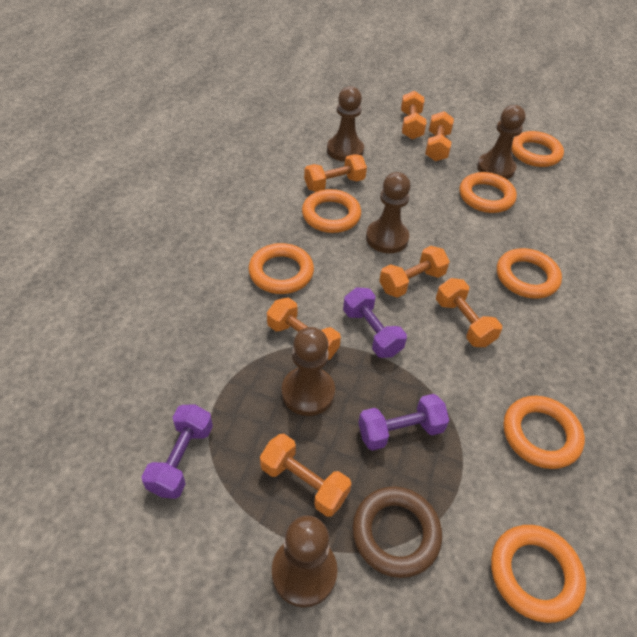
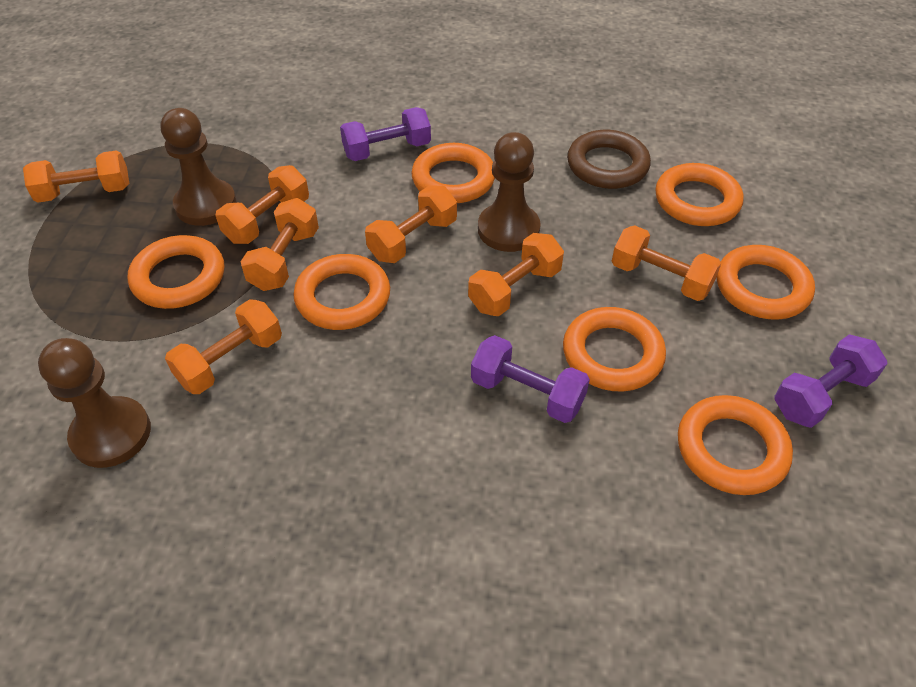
brown pawn: [272,515,338,607] [282,327,335,416] [327,86,364,162] [366,172,411,253] [477,105,526,179] = 5 -> [38,338,151,468] [161,108,237,226] [478,132,541,252] = 3

